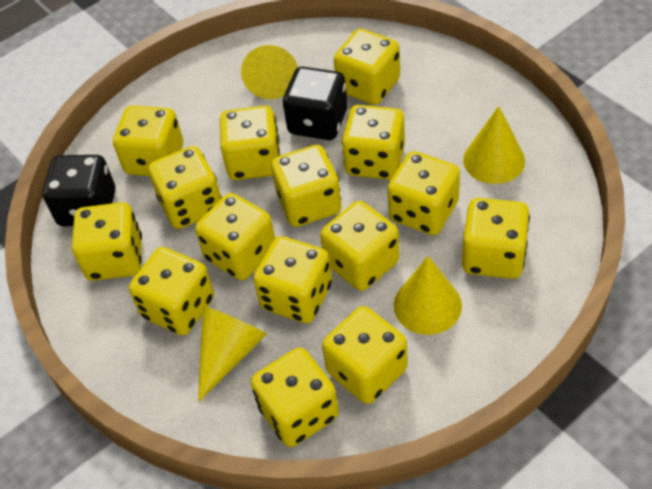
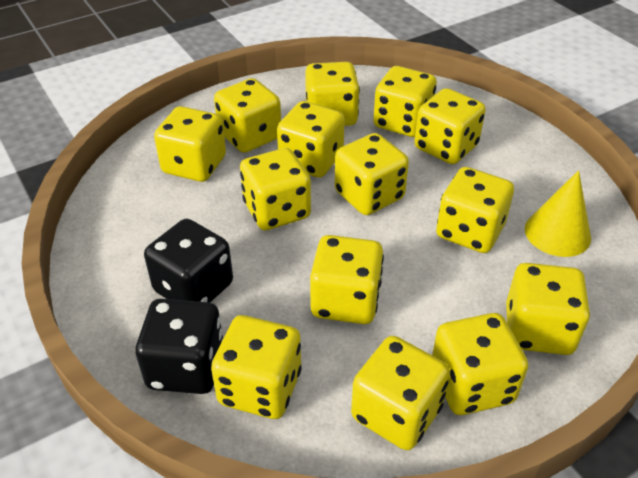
yellow cone: [198,306,267,402] [241,45,298,99] [394,256,462,335] [463,106,525,184] = 4 -> [525,170,591,257] = 1
yellow dice: [72,202,142,281] [113,105,183,176] [129,247,214,335] [148,146,222,229] [195,193,275,280] [220,106,280,180] [251,348,339,447] [253,236,332,323] [271,145,341,227] [320,201,399,291] [322,306,408,404] [334,29,400,105] [342,105,405,180] [387,151,460,235] [462,198,530,279] = 15 -> [154,106,226,182] [211,315,302,419] [214,78,281,153] [240,148,311,230] [277,101,345,178] [305,62,360,126] [310,235,384,324] [335,133,409,215] [351,336,450,450] [373,66,437,137] [414,88,486,164] [432,313,528,415] [436,167,514,253] [506,263,590,355] = 14

